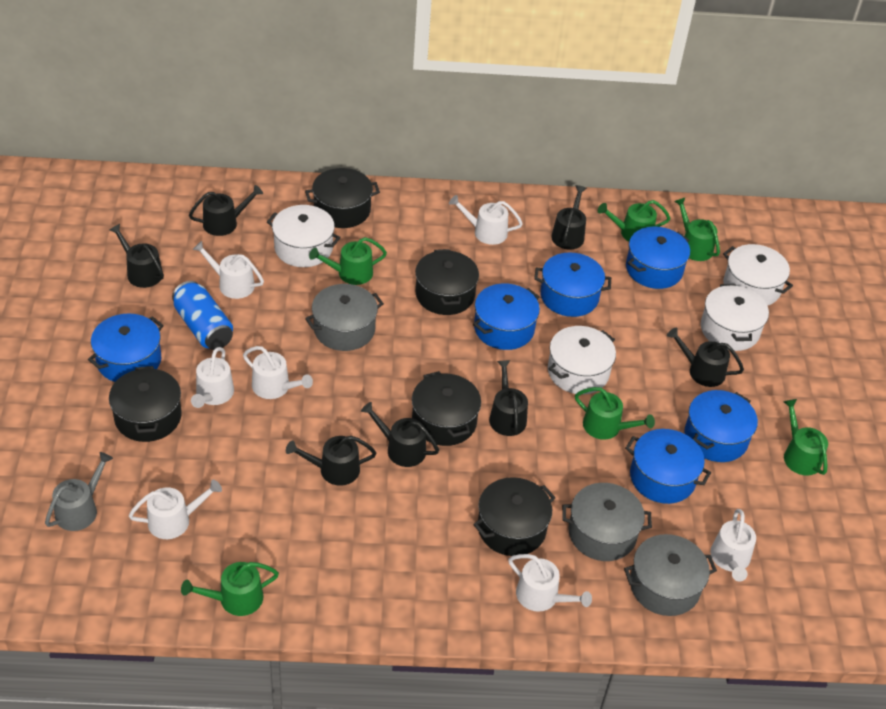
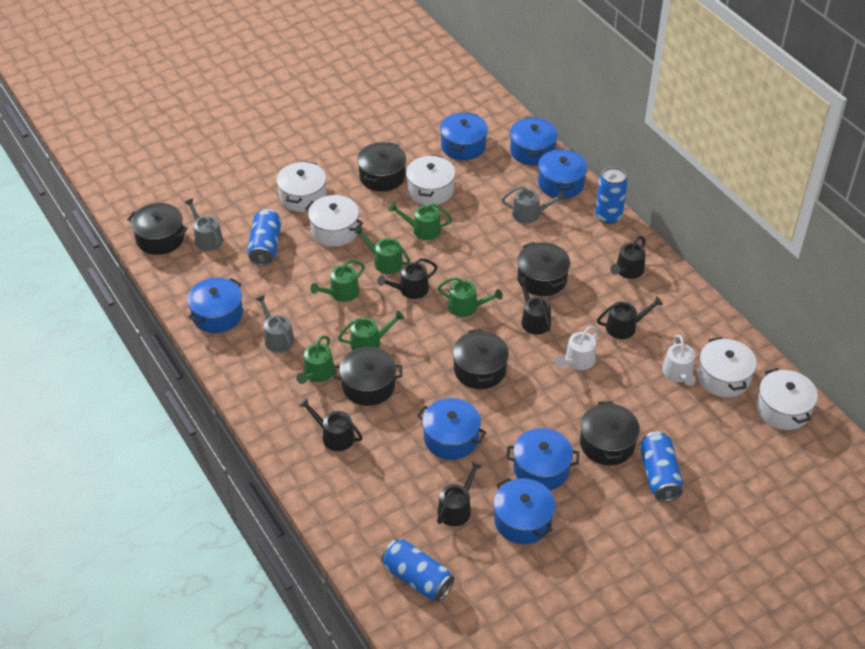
black pot: [109,366,182,442] [305,168,380,228] [412,371,481,446] [415,249,479,315] [473,477,556,556] = 5 -> [127,203,188,255] [333,347,402,406] [357,142,406,192] [453,329,509,389] [517,242,570,296] [580,401,640,465] = 6
black watering can: [110,224,164,288] [189,185,263,236] [286,436,376,486] [361,402,439,467] [489,360,528,436] [551,185,587,250] [667,327,744,387] = 7 -> [299,398,363,451] [377,258,438,299] [437,461,482,526] [516,277,551,335] [597,296,663,339] [610,236,646,279] = 6
blue can: [172,281,233,350] = 1 -> [247,209,282,266] [381,539,454,602] [595,167,628,224] [640,431,683,502] = 4
blue pot: [88,313,164,382] [473,283,540,350] [534,252,611,317] [625,429,711,504] [626,227,690,289] [684,390,758,462] = 6 -> [187,278,243,333] [417,398,486,460] [440,112,488,160] [494,478,555,544] [506,428,579,490] [510,117,558,165] [538,149,587,199] = 7
grey pot: [305,284,384,351] [562,483,652,561] [624,534,717,616] = 3 -> none = 0
grey watering can: [45,452,113,531] = 1 -> [184,198,223,251] [256,295,295,353] [502,186,565,223] = 3
white pot: [267,205,341,267] [548,326,616,394] [701,284,769,351] [723,244,793,306] = 4 -> [276,161,326,212] [305,195,363,247] [406,155,455,205] [697,337,757,398] [756,368,818,430] = 5
white watering can: [129,480,222,539] [191,347,234,408] [193,241,264,299] [243,346,313,399] [449,195,523,245] [508,554,592,612] [710,509,756,582] = 7 -> [555,326,598,370] [662,335,696,386] = 2

